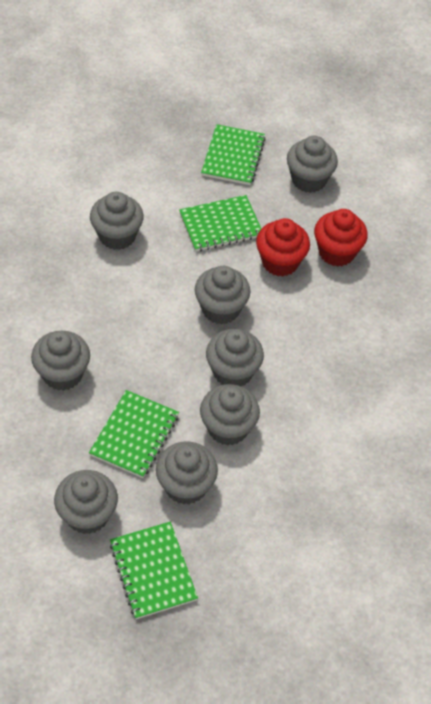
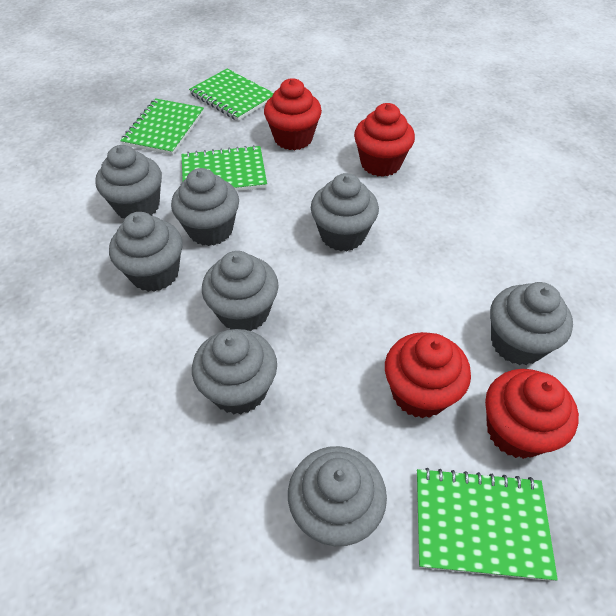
red cupcake: [256,218,310,277] [314,209,368,267] = 2 -> [264,78,322,150] [354,103,415,177] [385,332,471,418] [485,369,579,459] = 4

